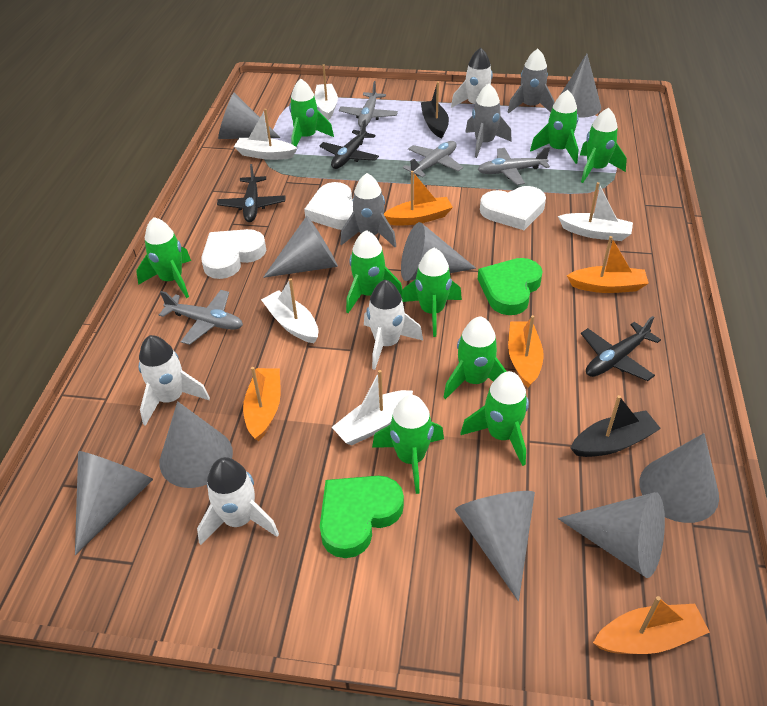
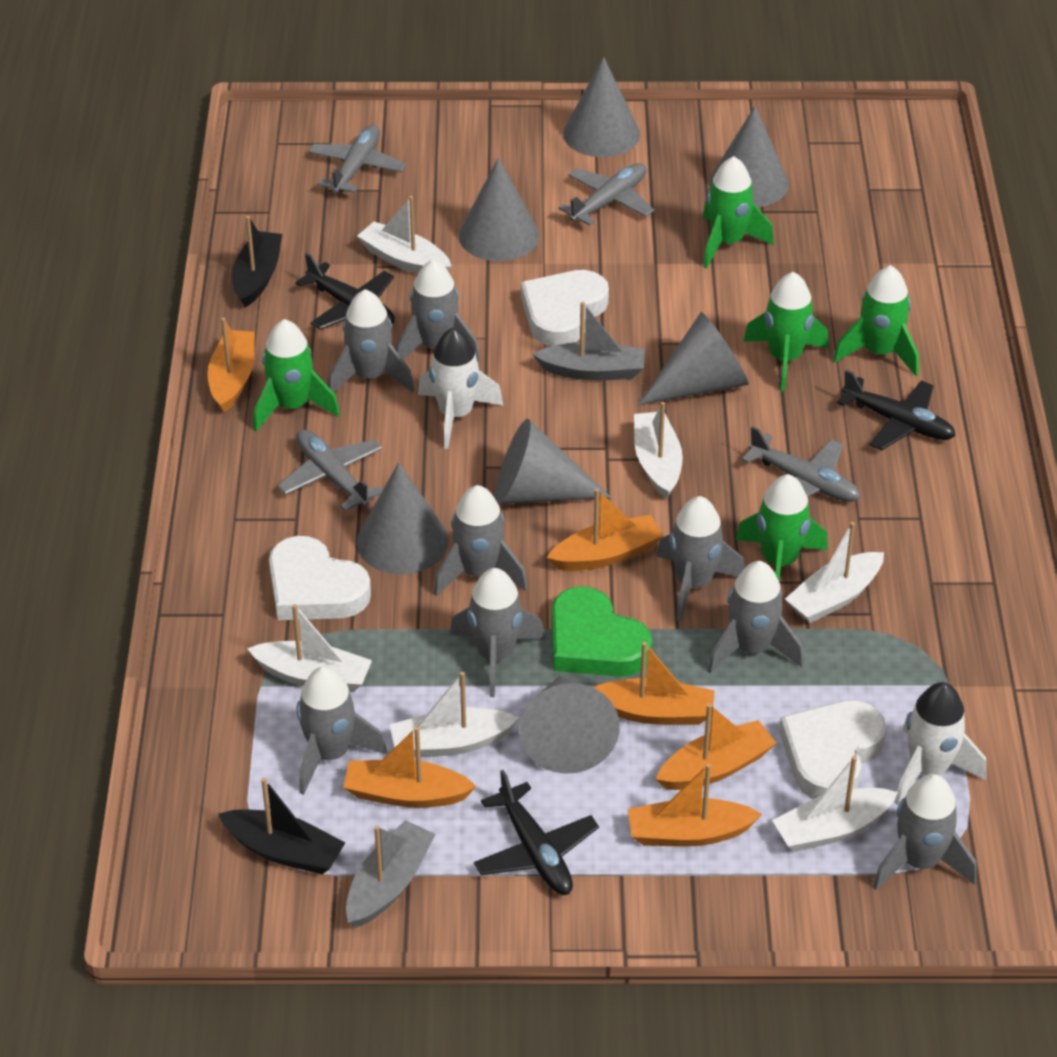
green heart: [320,476,404,558] [478,258,543,315] = 2 -> [552,586,652,677] = 1
green rocket: [136,217,191,298] [289,79,334,147] [346,230,402,313] [372,395,444,494] [401,248,462,337] [444,316,507,399] [461,371,529,466] [530,90,578,164] [580,108,627,183] = 9 -> [253,319,340,432] [703,156,774,268] [736,474,828,580] [743,272,829,392] [833,265,919,376] = 5
grey boat: none = 0 -> [346,820,436,928] [533,302,645,380] = 2
grey cone: [75,451,153,555] [159,401,233,488] [218,93,281,139] [263,216,338,278] [401,222,476,281] [455,491,535,601] [558,492,665,578] [560,54,601,118] [640,433,719,523] = 9 -> [357,462,449,575] [459,158,539,261] [495,419,611,504] [519,676,620,774] [563,57,640,157] [638,312,748,405] [710,106,789,207] = 7
grey rocket: [340,173,396,247] [465,83,512,158] [507,49,555,114] = 3 -> [296,666,387,795] [328,289,414,393] [396,259,480,362] [434,485,528,596] [450,568,545,697] [656,496,745,622] [708,561,803,674] [873,774,976,890] = 8
orange boat: [243,367,281,441] [384,171,453,225] [508,315,543,388] [567,236,649,293] [593,596,710,654] = 5 -> [207,317,255,412] [343,726,477,808] [547,488,664,571] [593,642,715,725] [628,763,762,847] [656,703,776,790] = 6
white boat: [234,109,297,160] [261,278,318,343] [314,64,338,120] [332,370,413,446] [558,182,633,241] = 5 -> [247,604,372,692] [357,196,452,274] [389,672,519,758] [634,402,683,499] [772,756,898,852] [785,522,884,623] = 6
white rocket: [138,335,210,426] [197,457,279,545] [364,280,423,370] [451,48,493,108] = 4 -> [418,327,503,449] [894,682,986,805] = 2

